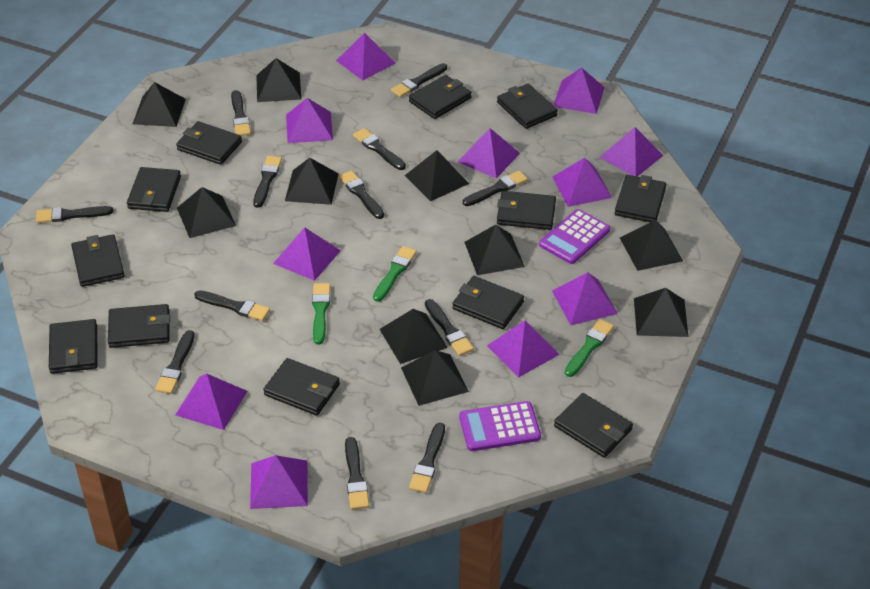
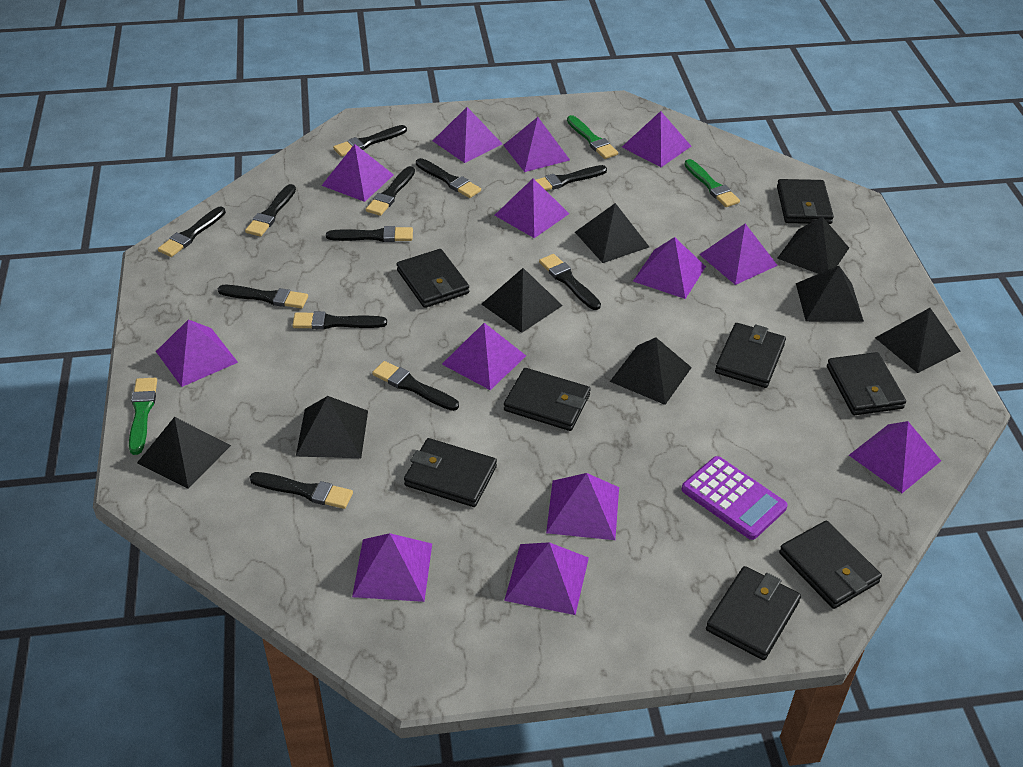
black pyramid: [133,82,186,127] [177,187,236,238] [256,58,301,102] [285,158,339,205] [379,309,448,364] [401,350,469,406] [405,150,469,201] [464,225,525,275] [620,220,683,271] [634,288,689,337] = 10 -> [137,417,231,489] [296,396,368,458] [481,268,563,333] [575,203,649,263] [610,337,692,405] [777,217,849,274] [796,266,864,322] [875,308,960,373] = 8
black wallet: [49,319,98,374] [71,234,125,287] [108,304,170,348] [127,167,181,212] [176,121,242,165] [263,358,340,416] [409,75,472,119] [452,276,524,329] [497,84,558,129] [497,191,556,230] [554,393,633,458] [615,175,667,222] = 12 -> [397,249,469,308] [404,438,497,507] [504,368,591,431] [706,566,801,660] [715,323,786,388] [777,179,834,224] [779,521,882,609] [827,352,906,415] = 8
purple calculator: [459,401,541,451] [539,209,610,264] = 2 -> [681,456,788,540] = 1
purple pyramid: [175,374,247,430] [250,455,308,509] [273,227,341,281] [286,98,333,143] [336,33,395,80] [458,128,520,179] [487,321,560,377] [552,158,612,207] [552,272,618,325] [553,68,605,114] [600,127,664,177] = 11 -> [156,319,238,387] [321,144,394,202] [352,533,432,602] [433,107,502,163] [442,323,526,390] [494,178,569,238] [503,117,570,172] [504,542,589,615] [546,473,619,540] [622,111,691,167] [633,237,706,299] [699,224,778,285] [849,421,941,493] = 13

